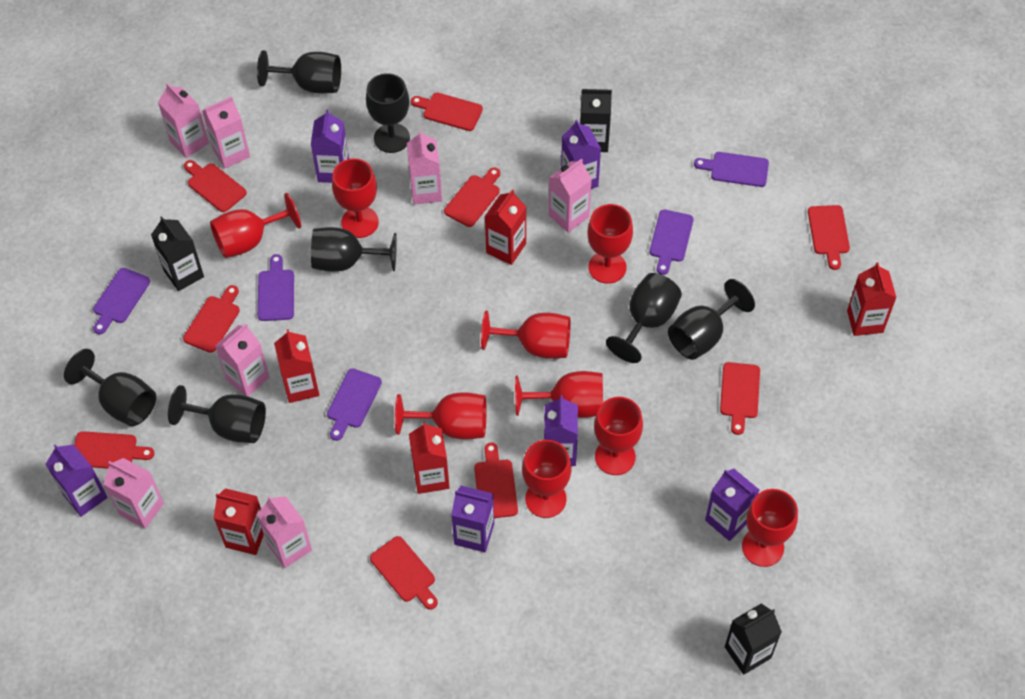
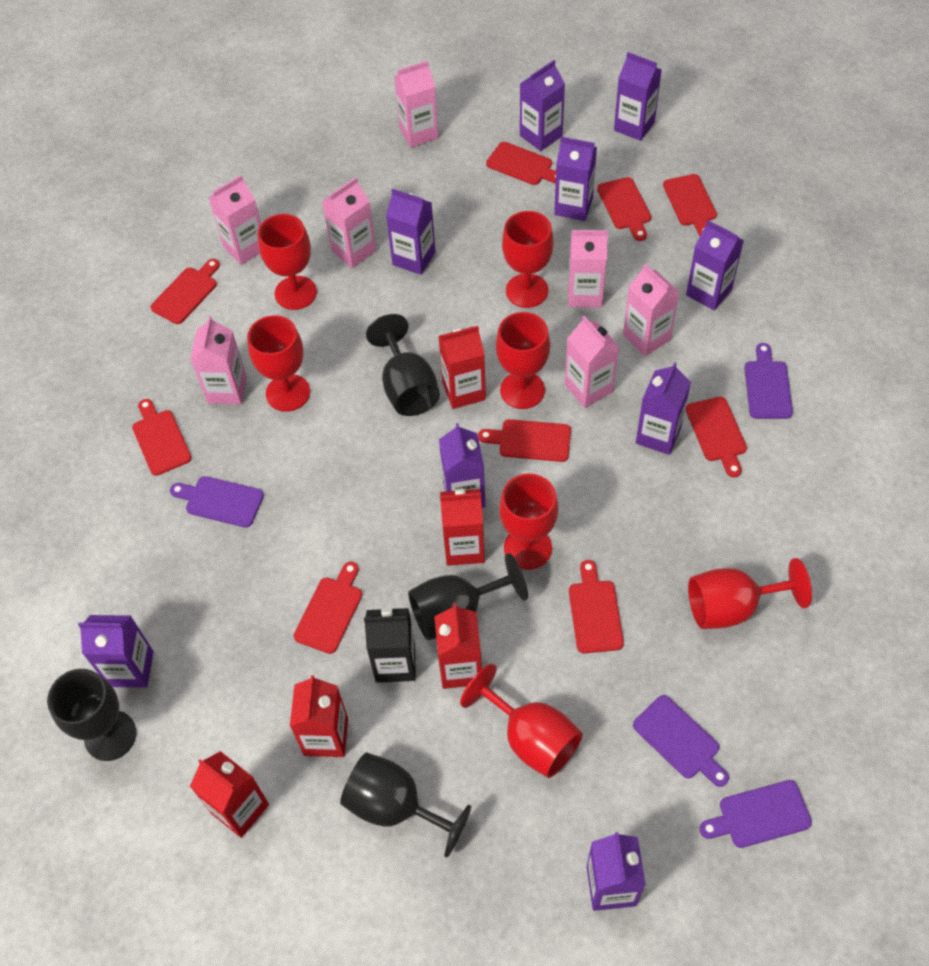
black carton: [151,216,204,291] [580,89,612,152] [725,603,782,675] = 3 -> [364,608,416,683] = 1
black goblet: [64,349,156,426] [168,385,266,443] [257,50,341,94] [311,227,397,272] [366,73,410,153] [606,273,682,363] [668,279,755,360] = 7 -> [47,669,136,761] [340,752,471,857] [366,314,440,416] [408,553,528,640] = 4
purple carton: [46,444,108,517] [311,110,349,183] [451,486,494,552] [544,395,578,466] [561,120,601,189] [705,469,759,541] = 6 -> [78,615,154,688] [386,189,436,275] [439,423,485,508] [520,60,565,151] [554,137,597,221] [587,832,646,911] [614,52,662,141] [636,362,691,455] [686,220,744,310] = 9
purple cutting board: [93,268,150,334] [258,254,294,321] [327,368,382,441] [649,210,694,275] [694,152,769,187] = 5 -> [170,476,264,528] [633,695,729,787] [699,780,812,848] [744,343,793,419] = 4
red goblet: [210,193,301,258] [332,158,379,238] [395,392,486,439] [481,311,571,359] [515,371,603,418] [522,440,571,518] [588,204,633,284] [594,397,643,475] [742,489,798,567] = 9 -> [247,315,310,412] [258,214,317,310] [460,664,583,778] [496,312,550,409] [499,473,558,570] [502,211,554,308] [688,558,812,629] = 7

